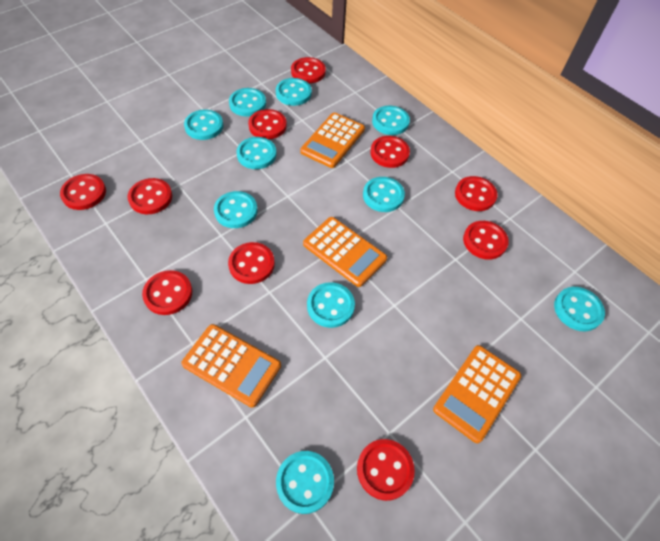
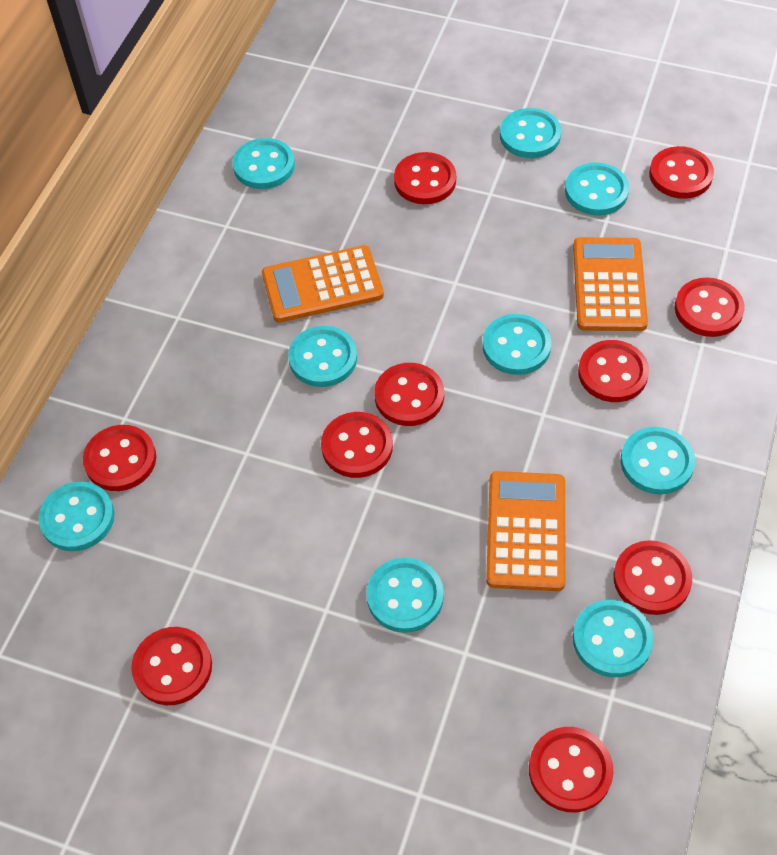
orange calculator: [181,324,281,408] [300,113,365,168] [303,217,387,287] [433,345,521,443] = 4 -> [262,245,384,323] [486,471,566,591] [573,237,648,331] = 3
turquoise button: [184,109,223,140] [214,191,258,228] [229,88,266,117] [236,137,277,169] [276,78,312,106] [276,451,334,514] [307,282,355,328] [363,177,405,212] [372,106,410,135] [554,287,605,331] = 10 -> [38,482,115,551] [233,138,295,189] [288,326,357,387] [367,558,444,633] [482,314,551,375] [500,108,561,158] [565,163,629,216] [573,600,654,677] [621,427,695,494] = 9

